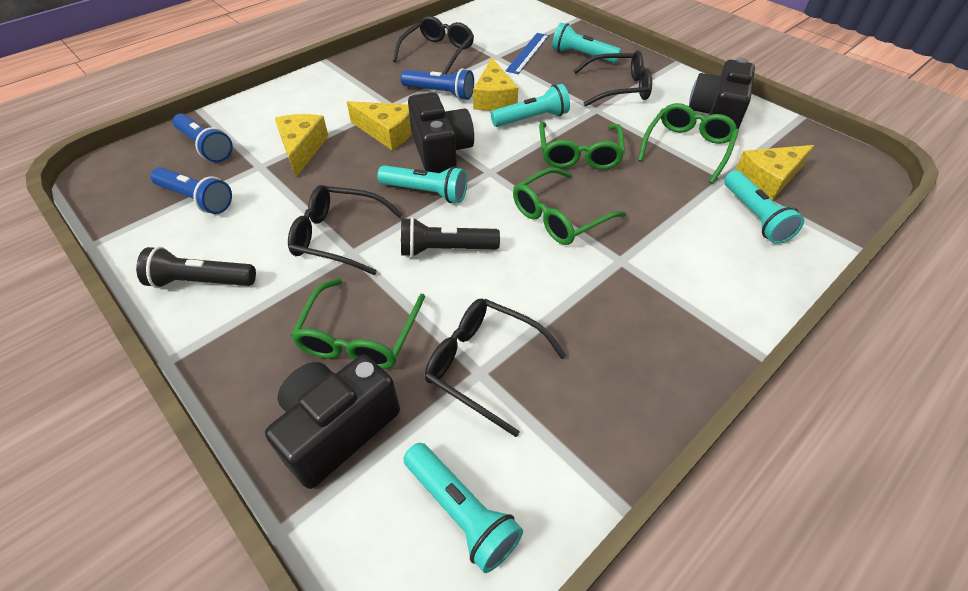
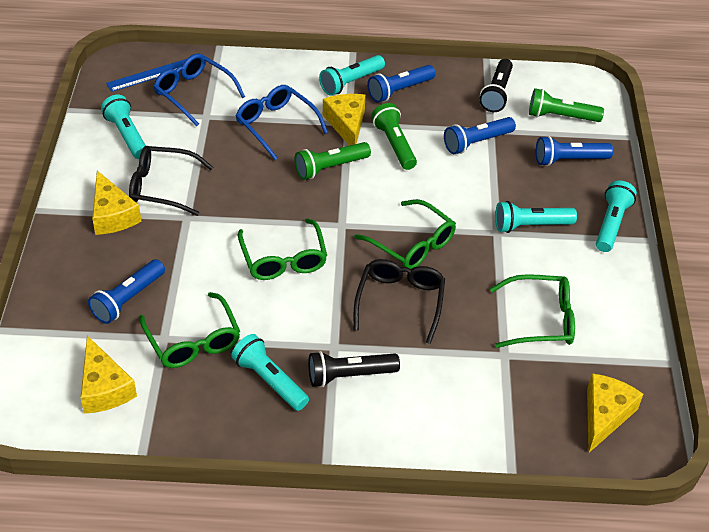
black camera: [265,355,400,489] [408,92,474,173] [689,58,755,130] = 3 -> none = 0
black glasses: [288,185,403,275] [393,16,474,74] [425,298,567,437] [574,50,652,107] = 4 -> [129,146,213,216] [354,259,445,344] = 2
blue flashlight: [150,167,232,214] [173,114,233,162] [401,68,474,100] = 3 -> [88,259,165,324] [367,65,435,103] [444,117,516,154] [536,136,613,166] = 4
blue glasses: none = 0 -> [153,53,245,126] [236,85,328,160] = 2
green flashlight: none = 0 -> [294,142,371,180] [371,103,417,170] [529,88,604,122] = 3

